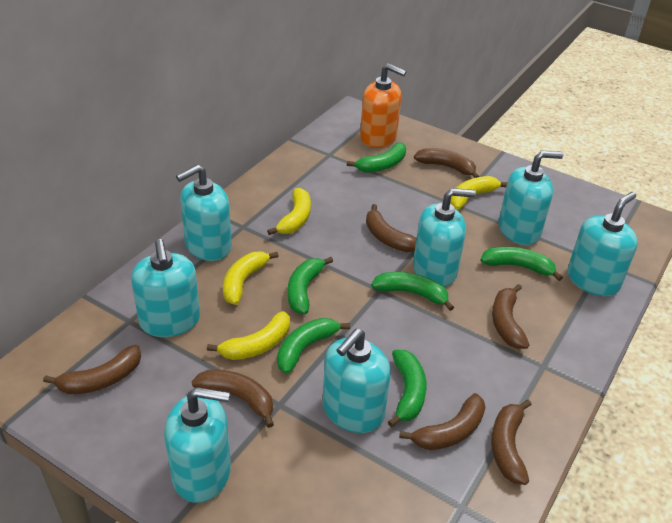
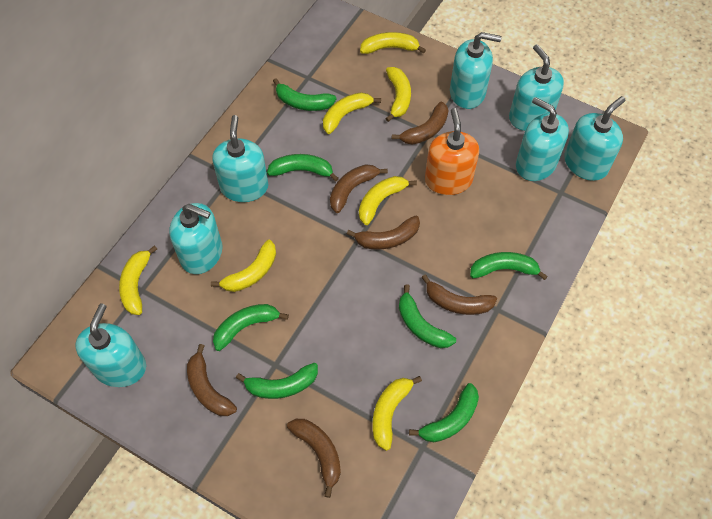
brown banana: [43,345,141,394] [192,370,274,428] [366,204,416,252] [399,393,486,450] [414,148,479,178] [491,400,532,485] [492,284,529,349] = 7 -> [187,344,237,416] [287,419,341,498] [330,164,388,213] [347,216,420,250] [392,101,448,145] [422,274,497,315] = 6
green banana: [277,318,350,374] [288,257,333,314] [347,142,406,173] [371,272,454,311] [388,350,427,427] [481,247,563,281] = 6 -> [213,304,289,351] [236,363,318,399] [267,154,339,181] [273,78,337,111] [399,284,456,348] [409,383,479,442] [470,252,548,280] = 7
yellow banana: [207,311,290,360] [223,251,279,305] [267,188,311,235] [450,176,507,210] = 4 -> [119,245,157,315] [211,240,276,292] [323,92,381,134] [359,176,417,225] [360,32,426,54] [373,376,422,451] [385,67,411,122] = 7

